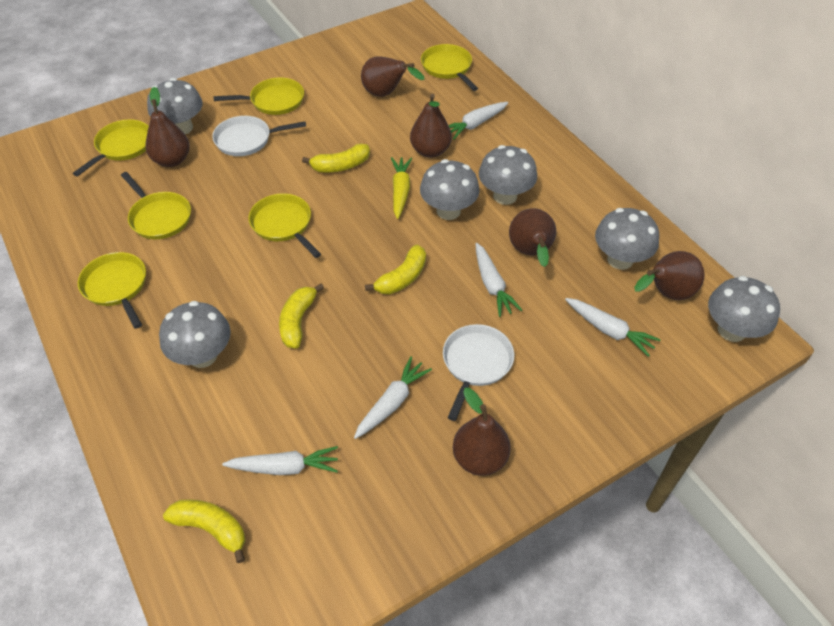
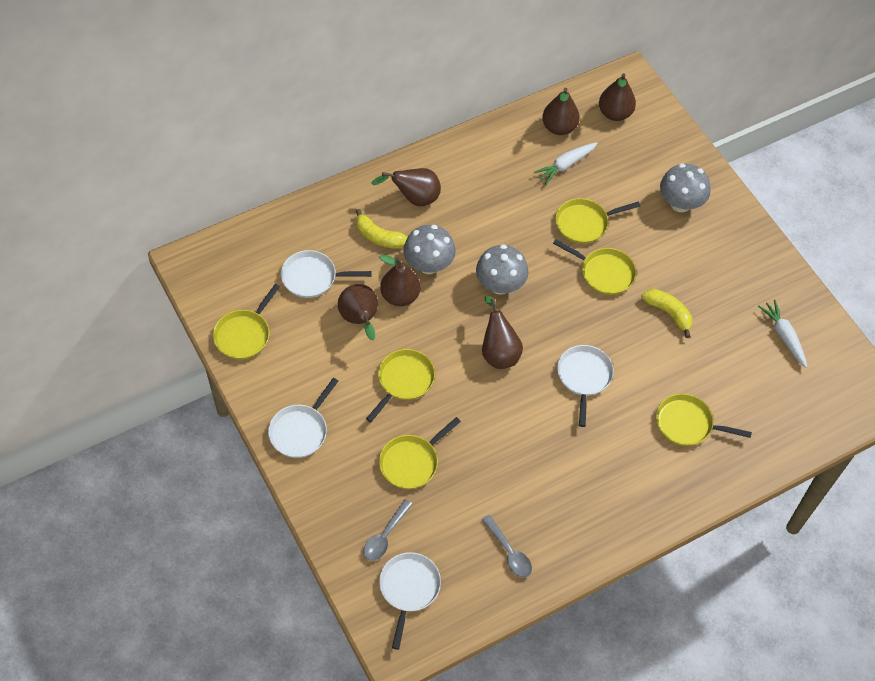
grey mushroom: [147,78,203,134] [159,301,231,368] [420,159,480,220] [479,145,537,205] [595,208,659,270] [708,276,780,342] = 6 -> [403,225,456,274] [476,244,528,295] [660,164,710,212] = 3
grey spoon: none = 0 -> [363,499,413,561] [482,515,532,578] = 2
white carrot: [222,446,338,475] [354,357,432,439] [449,102,508,140] [476,243,522,317] [565,298,660,357] = 5 -> [534,142,598,184] [758,300,807,368] = 2
white pan: [212,116,306,156] [443,324,514,421] = 2 -> [268,378,338,458] [281,250,372,298] [379,552,441,650] [557,345,614,427] = 4
yellow banana: [163,499,245,563] [279,283,324,348] [302,144,370,173] [365,245,426,294] = 4 -> [356,209,408,249] [642,289,692,338] = 2
yellow carrot: [391,157,412,219] = 1 -> none = 0

